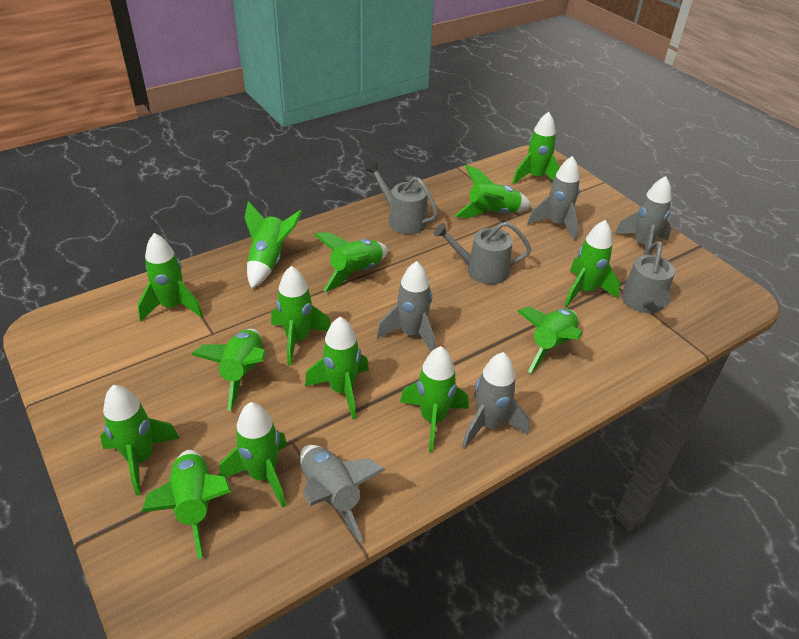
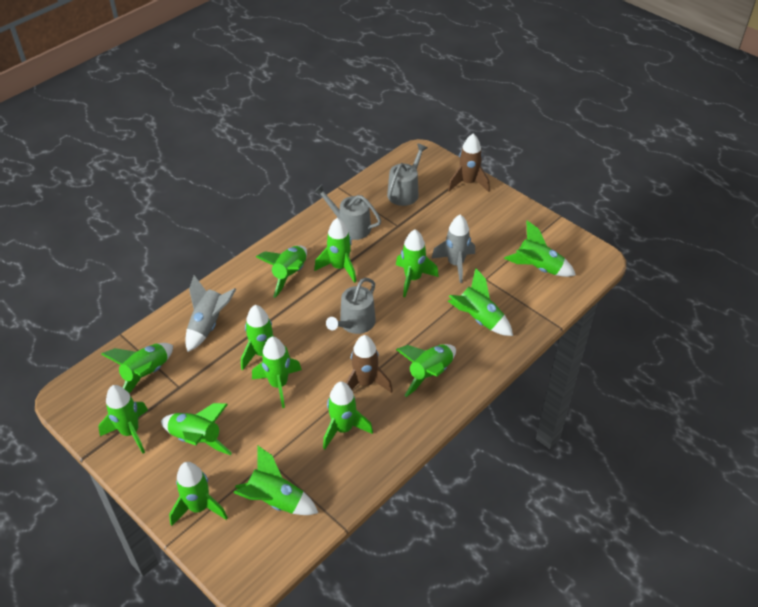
brown rocket: none = 0 -> [346,335,393,393] [448,133,490,192] = 2
grey rocket: [300,445,386,542] [377,261,436,352] [462,352,529,449] [527,156,580,241] [615,176,671,255] = 5 -> [185,275,236,352] [431,214,475,283] = 2

